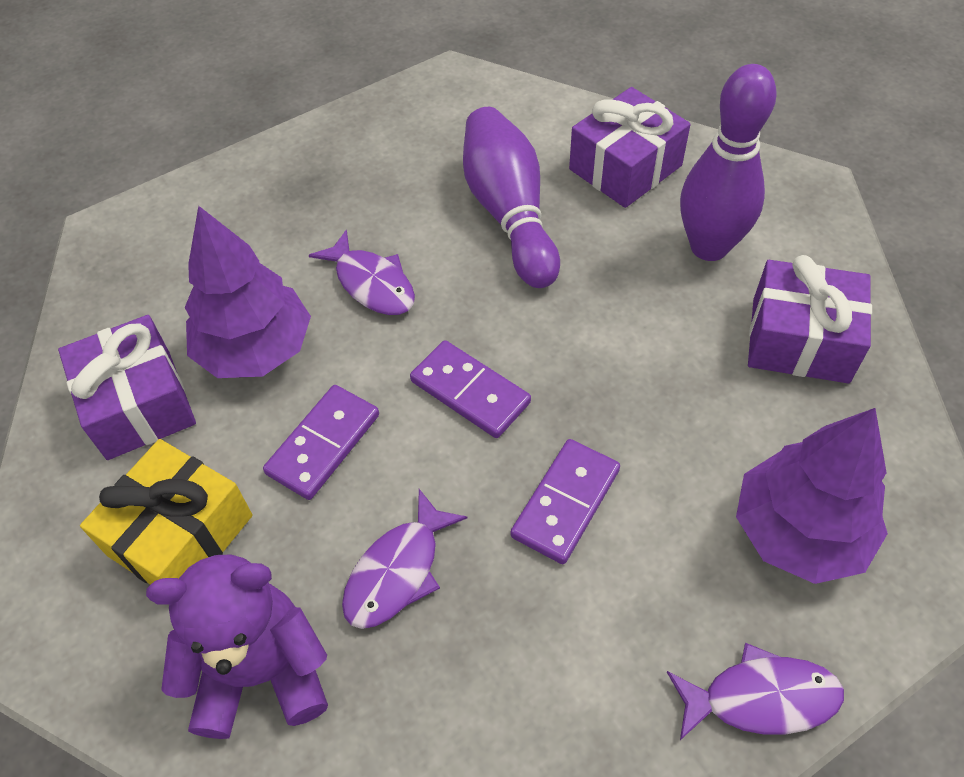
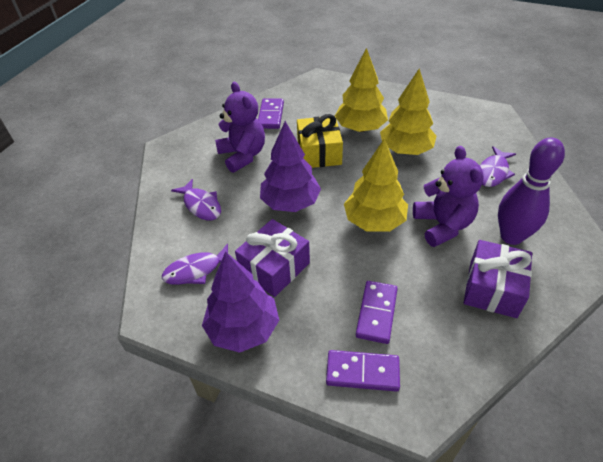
purple bowling pin: [463,107,560,288] [680,64,777,261] = 2 -> [498,137,565,245] = 1
purple gift: [58,315,196,460] [569,87,691,208] [748,255,872,384] = 3 -> [235,219,310,297] [464,240,532,318] = 2
purple teddy bear: [146,555,328,739] = 1 -> [215,82,265,173] [413,146,484,247] = 2
yellow tree: none = 0 -> [335,48,388,132] [344,138,408,232] [380,68,437,155] = 3

